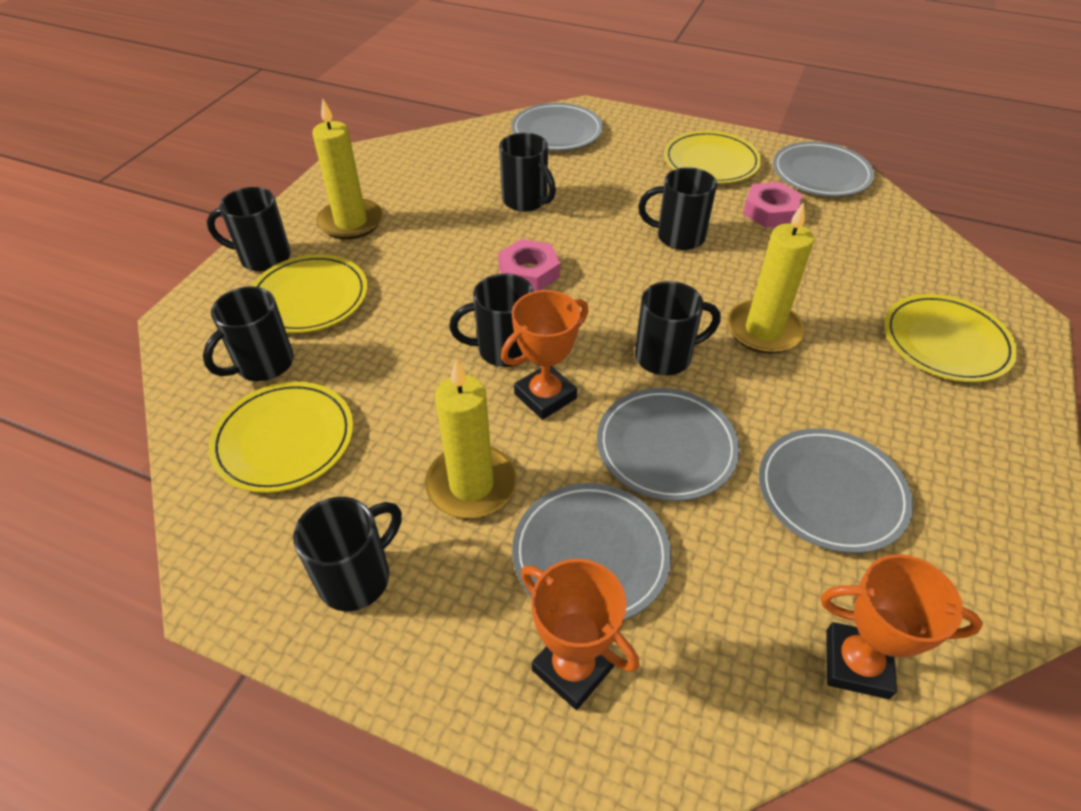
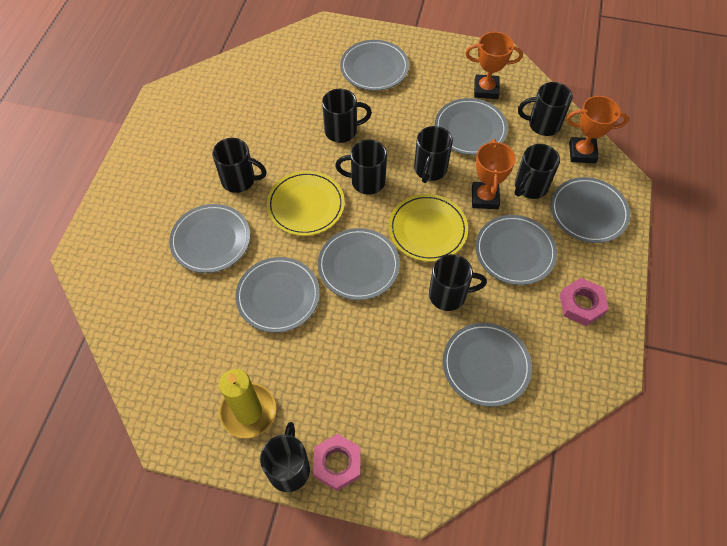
black mug: [203,286,294,381] [207,187,291,272] [293,497,402,611] [449,274,534,367] [499,133,556,212] [635,281,721,376] [638,167,717,250] = 7 -> [212,138,267,193] [260,422,310,492] [322,89,372,143] [335,140,387,195] [414,126,453,183] [429,254,487,311] [515,144,560,199] [518,82,572,136] = 8
grey plate: [511,103,603,151] [512,483,672,620] [597,388,740,501] [759,428,913,553] [773,142,874,197] = 5 -> [169,204,250,273] [235,257,320,333] [318,228,400,300] [340,40,409,91] [435,98,508,155] [443,323,532,407] [475,215,557,285] [551,177,630,243] = 8
yellow candle: [312,99,383,240] [425,360,517,518] [727,202,814,354] = 3 -> [219,369,276,438] = 1
yellow plate: [209,382,353,493] [252,254,368,333] [664,131,762,184] [884,294,1018,382] = 4 -> [267,171,345,236] [388,194,468,262] = 2

